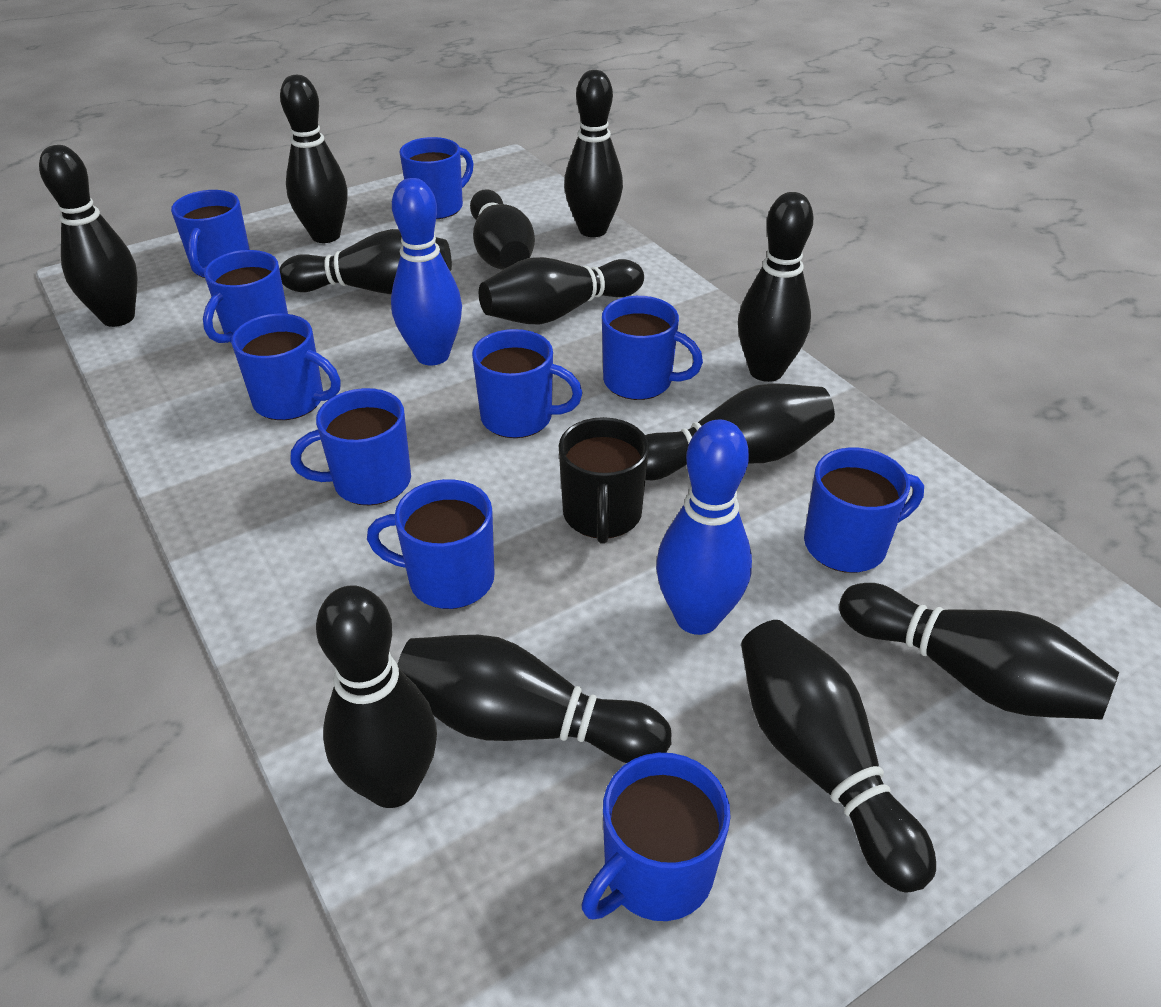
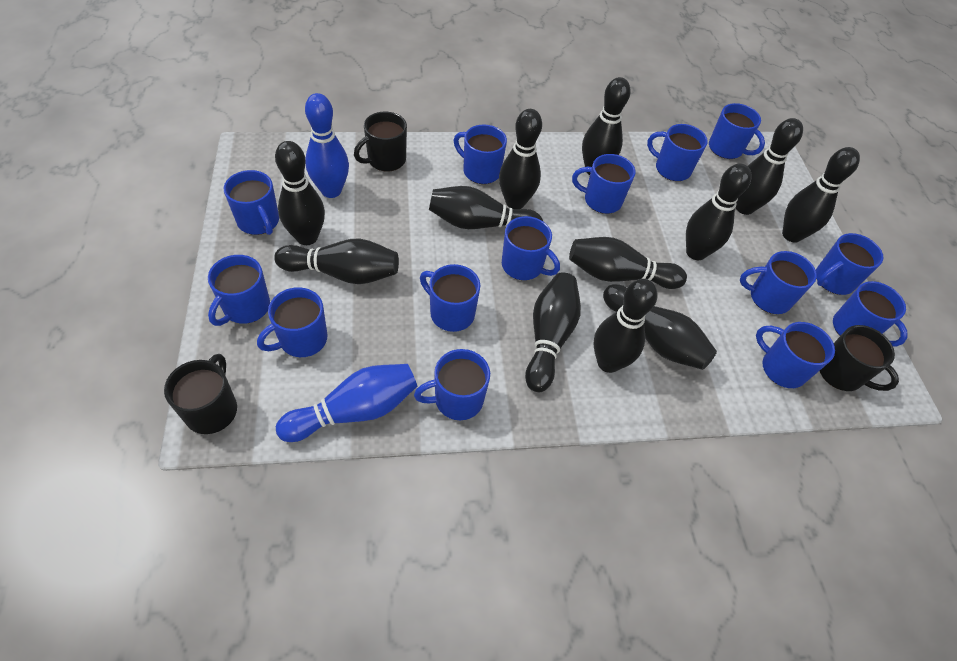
black mug: [559,417,649,544] = 1 -> [164,354,237,434] [354,112,407,172] [820,325,899,391] = 3
blue mug: [171,190,250,278] [203,250,288,343] [231,314,341,420] [290,388,411,505] [367,479,495,609] [400,137,474,219] [472,329,582,438] [582,753,731,921] [602,296,703,400] [804,448,924,573] = 10 -> [208,255,270,326] [224,170,279,235] [257,287,327,357] [414,349,490,420] [420,264,480,332] [454,125,507,184] [502,216,560,280] [572,154,635,214] [647,124,708,181] [709,103,765,159] [740,251,817,314] [756,322,835,388] [816,233,884,295] [833,281,908,346] = 14

